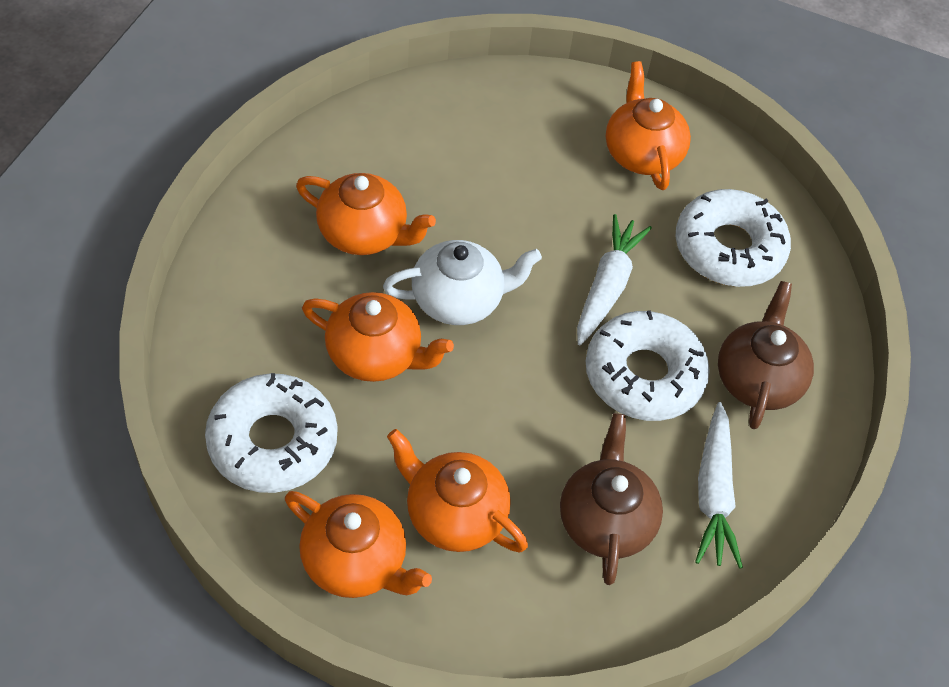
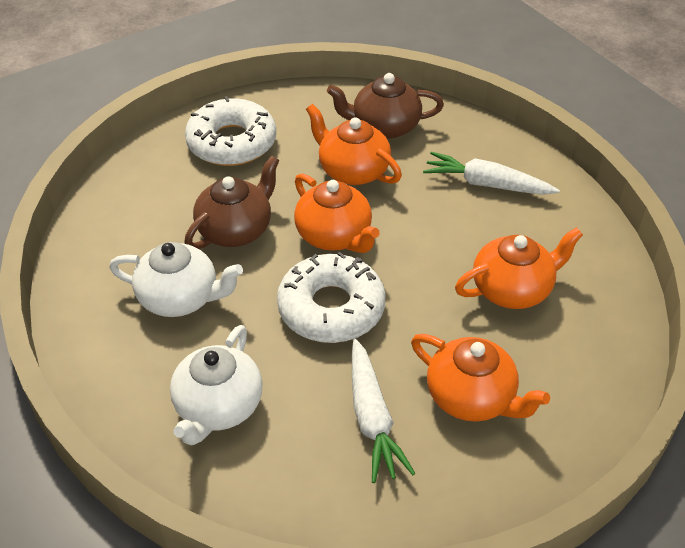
orange teapot: [285,491,432,598] [296,173,436,255] [302,292,454,382] [387,429,528,552] [606,61,691,190] = 5 -> [294,173,379,253] [306,104,402,185] [411,334,550,422] [455,227,583,309] = 4
white donut: [205,373,337,493] [586,310,710,421] [676,189,791,287] = 3 -> [185,96,276,166] [277,252,386,343] = 2
white teapot: [383,240,542,325] = 1 -> [109,242,243,317] [170,325,263,445] = 2

